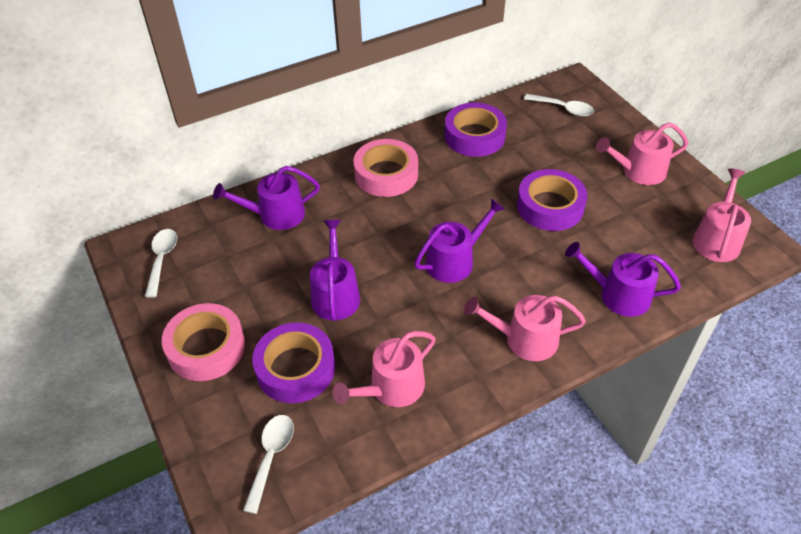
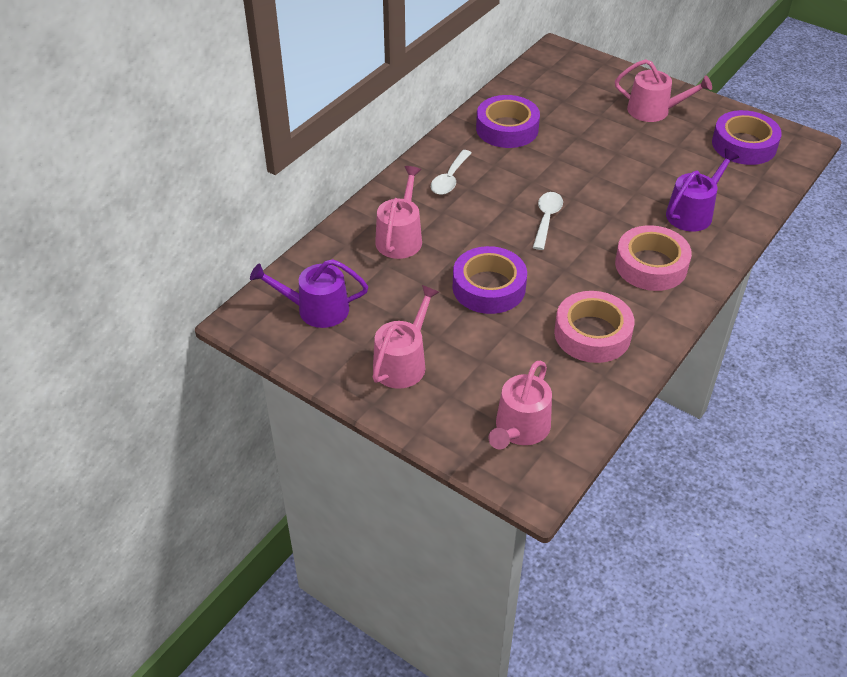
purple watering can: [213,166,320,230] [310,220,360,321] [414,198,505,283] [565,242,681,317] = 4 -> [250,259,368,328] [666,148,739,231] = 2
white spoon: [145,229,177,298] [243,415,294,514] [524,94,594,116] = 3 -> [431,150,471,195] [533,192,563,250] = 2

